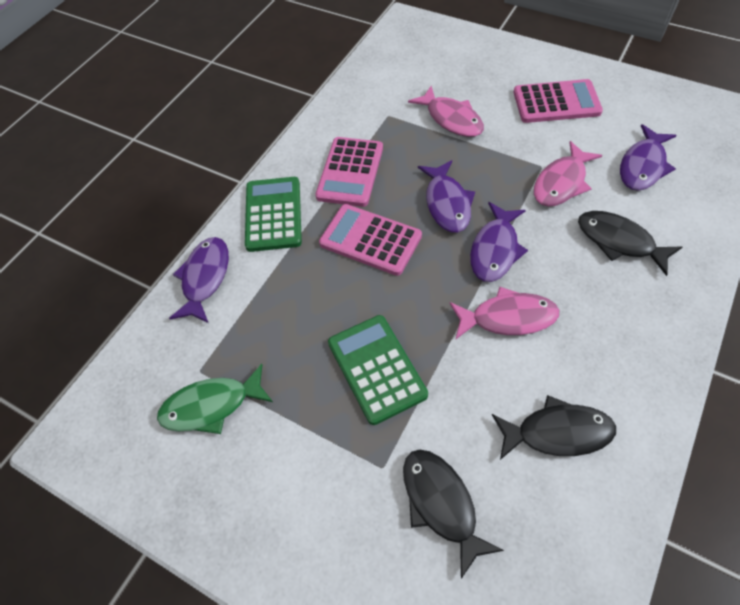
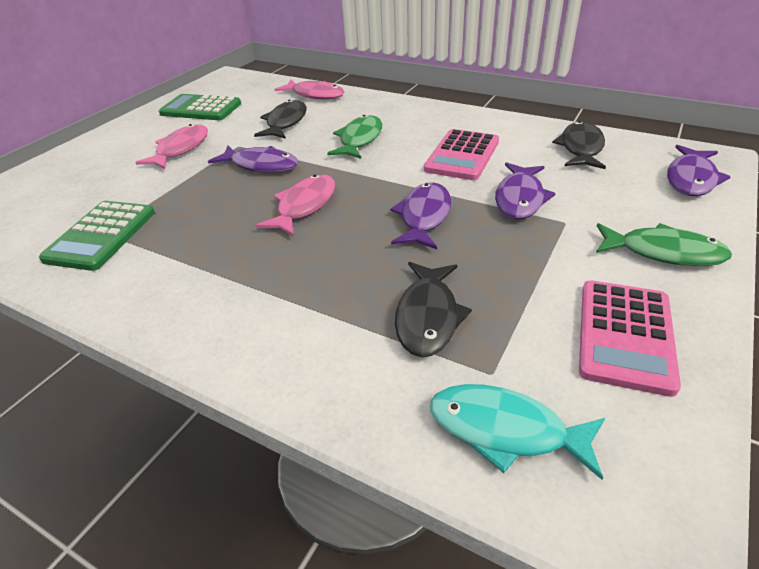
green fish: [157,364,273,434] = 1 -> [327,115,382,159] [596,223,732,266] = 2
pink calculator: [315,137,383,207] [319,204,422,276] [513,79,603,123] = 3 -> [424,129,499,180] [579,280,681,397] = 2
turquoise fish: none = 0 -> [430,384,605,480] = 1

